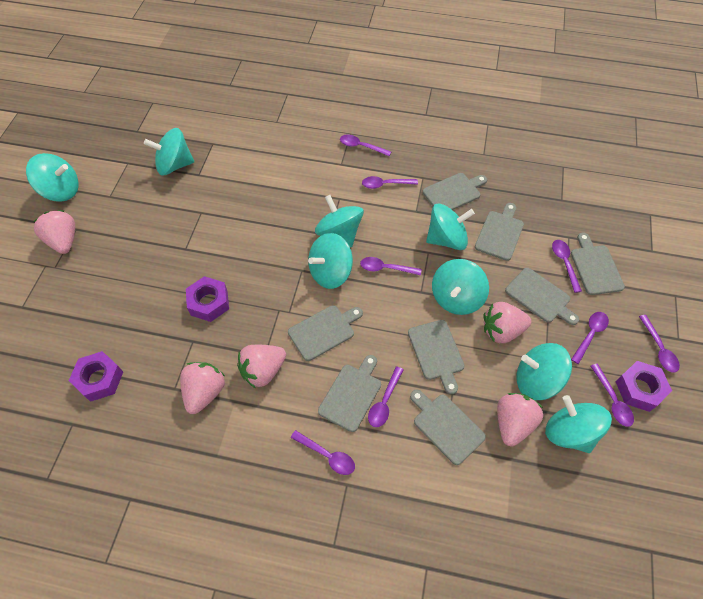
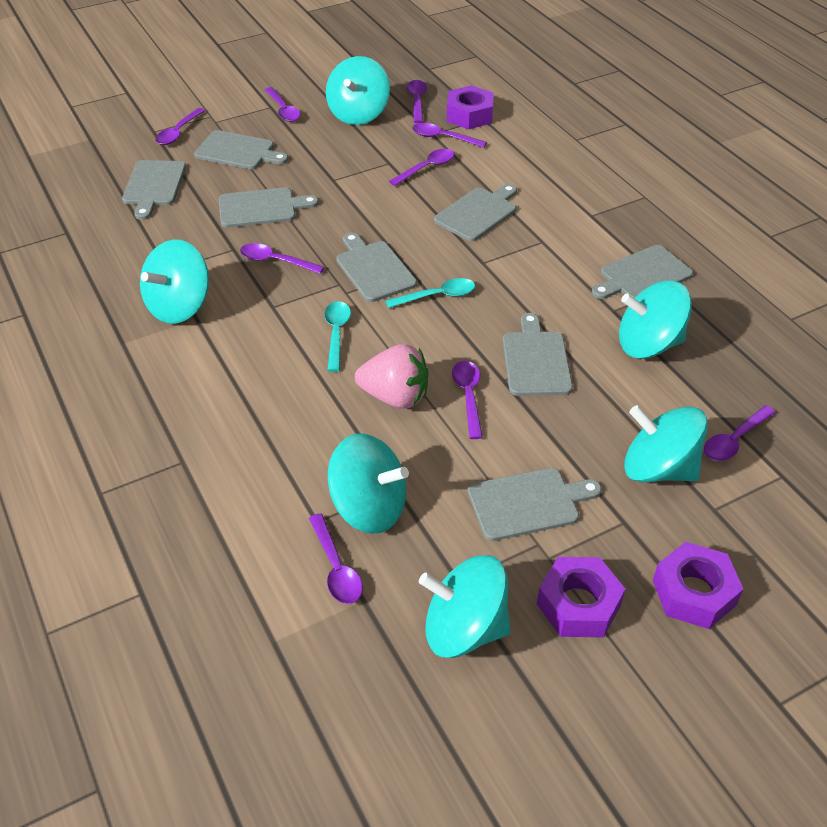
pink strawberry: [33,210,75,254] [180,362,225,414] [237,345,286,388] [484,302,531,343] [497,393,543,446] = 5 -> [355,344,428,409] = 1
turquoise spinning top: [26,153,79,202] [144,128,194,175] [308,233,353,289] [315,195,364,248] [426,204,475,250] [432,259,489,315] [516,343,572,400] [545,395,612,453] = 8 -> [140,239,209,324] [326,56,390,125] [328,434,409,534] [419,555,511,658] [619,281,692,359] [624,405,708,482] = 6
turquoise spoon: none = 0 -> [324,301,351,372] [385,278,475,308] = 2

